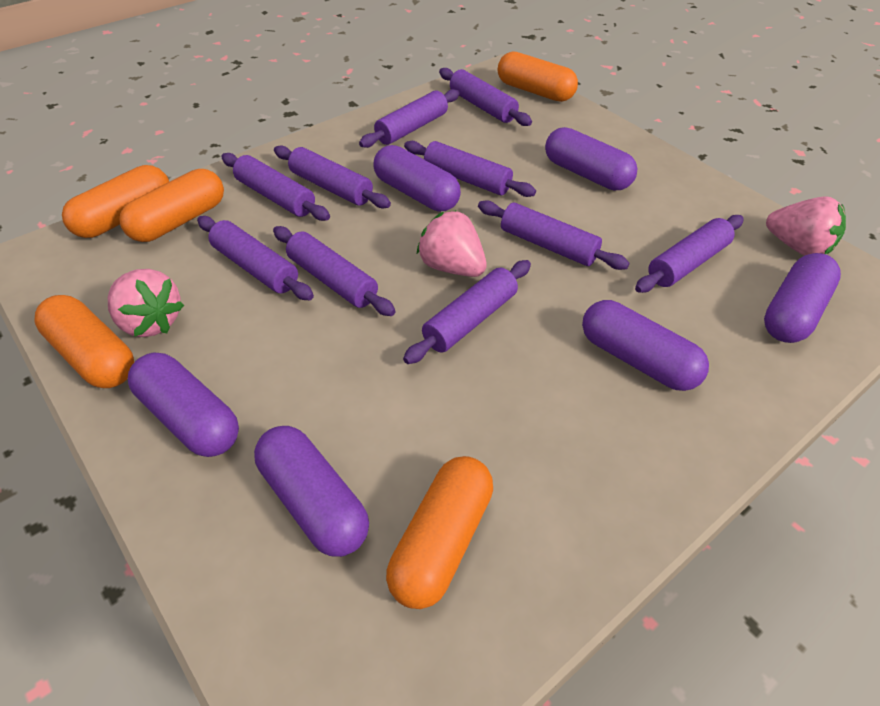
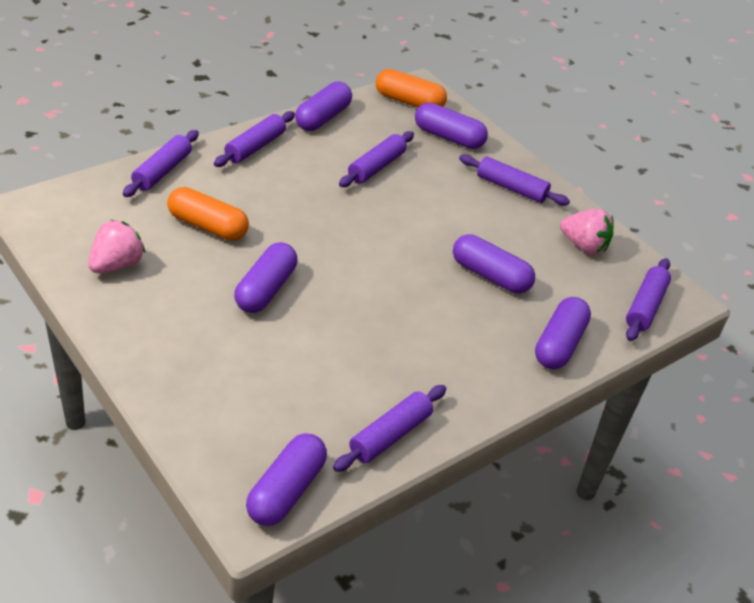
orange capsule: [34,295,134,388] [62,165,169,238] [119,169,224,242] [386,456,493,609] [498,51,578,102] = 5 -> [167,187,249,241] [376,69,447,108] = 2
pink strawberry: [108,269,184,337] [417,210,487,277] [766,196,846,256] = 3 -> [88,220,145,273] [560,209,614,255] = 2
purple rolling pin: [197,216,314,300] [221,153,330,221] [273,226,396,316] [274,145,391,208] [359,89,460,148] [403,260,531,364] [404,141,536,197] [439,68,532,126] [478,200,629,270] [635,215,744,293] = 10 -> [123,130,199,197] [214,111,295,167] [333,385,446,472] [339,131,414,187] [459,154,570,206] [626,258,671,341] = 6

